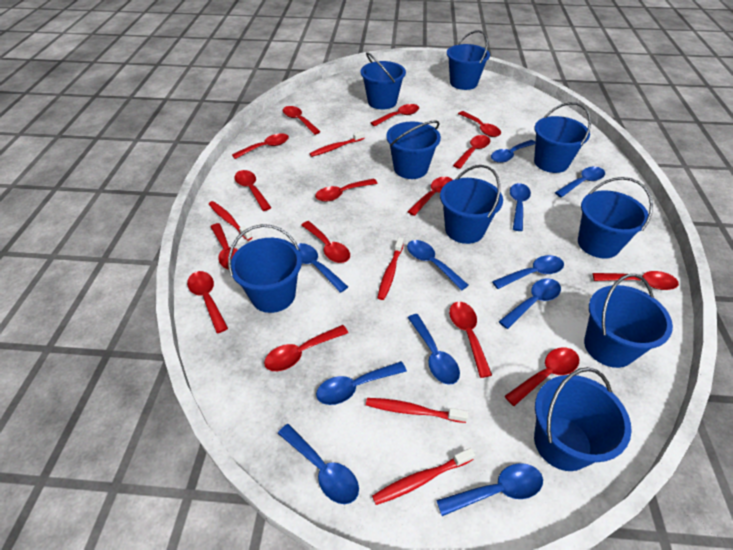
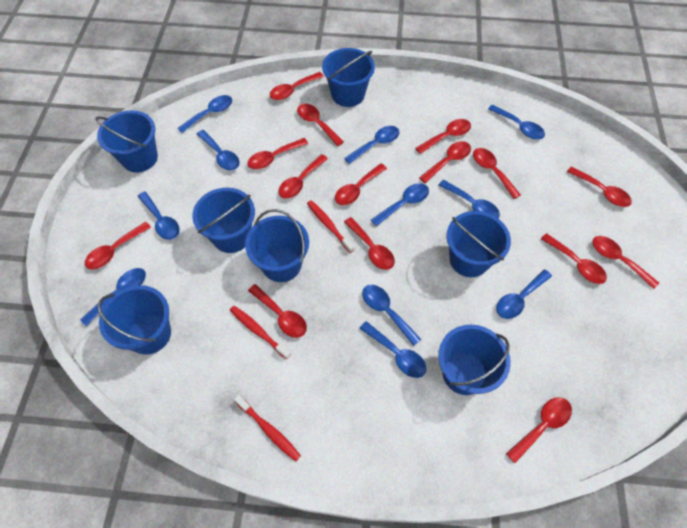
blue bucket: [228,224,302,313] [361,52,406,109] [386,121,441,179] [440,165,503,244] [447,30,490,90] [534,102,591,173] [534,367,632,471] [578,177,653,259] [584,274,673,368] = 9 -> [96,110,158,172] [97,285,171,355] [192,188,255,253] [245,209,309,282] [322,48,375,107] [438,325,511,395] [447,211,511,277] = 7
red toothbrush: [209,201,253,241] [309,131,365,157] [366,398,468,423] [372,448,475,505] [377,237,404,300] = 5 -> [230,306,291,359] [234,395,301,462] [307,200,354,253] = 3

